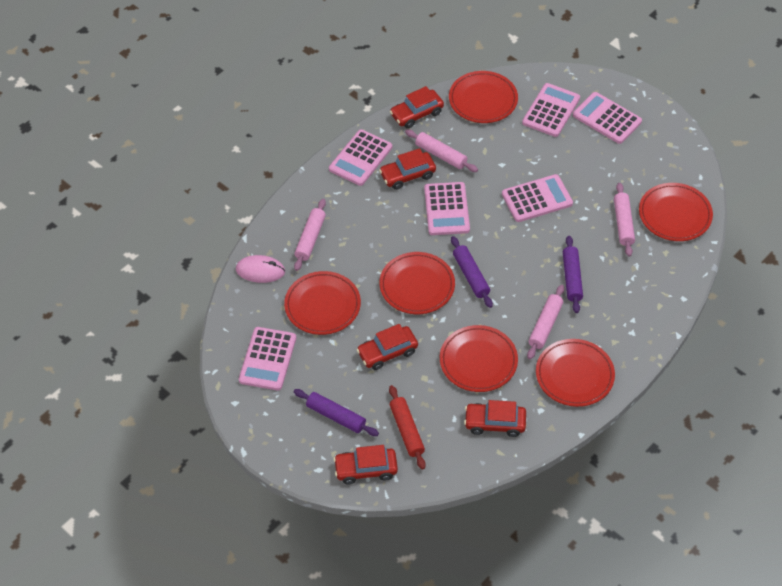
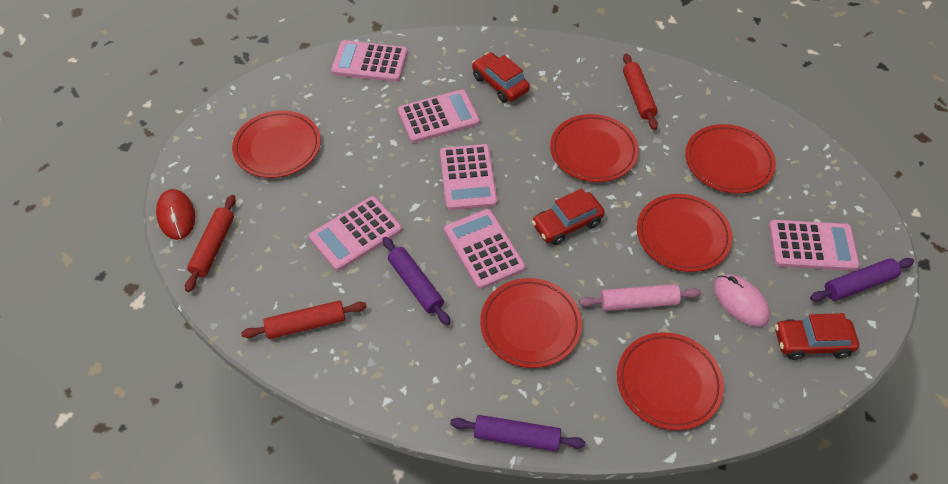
pink rolling pin: [294,199,326,271] [405,130,478,172] [527,285,564,359] [614,183,635,257] = 4 -> [579,284,701,311] = 1
red car: [333,445,398,484] [356,324,418,370] [379,148,436,190] [390,86,444,129] [464,400,526,437] = 5 -> [472,52,530,103] [532,189,605,245] [775,313,859,360] = 3
red mouse: none = 0 -> [156,189,195,240] = 1
red rolling pin: [389,385,426,470] = 1 -> [185,195,236,292] [241,301,367,339] [623,54,658,130] = 3

